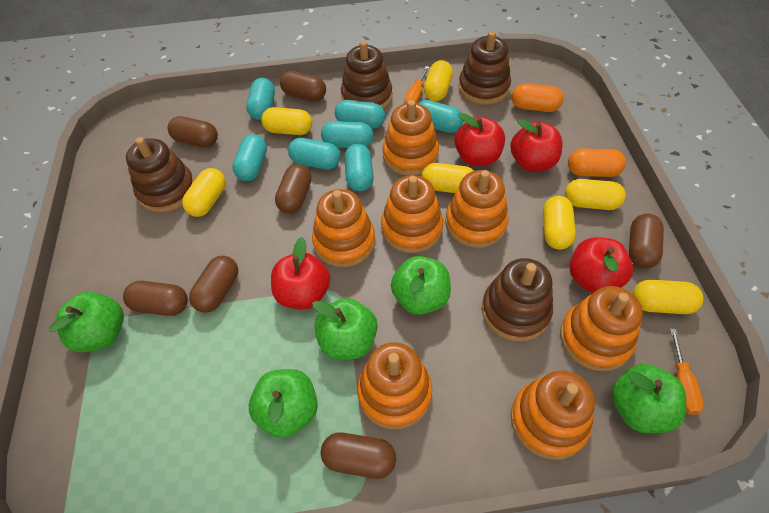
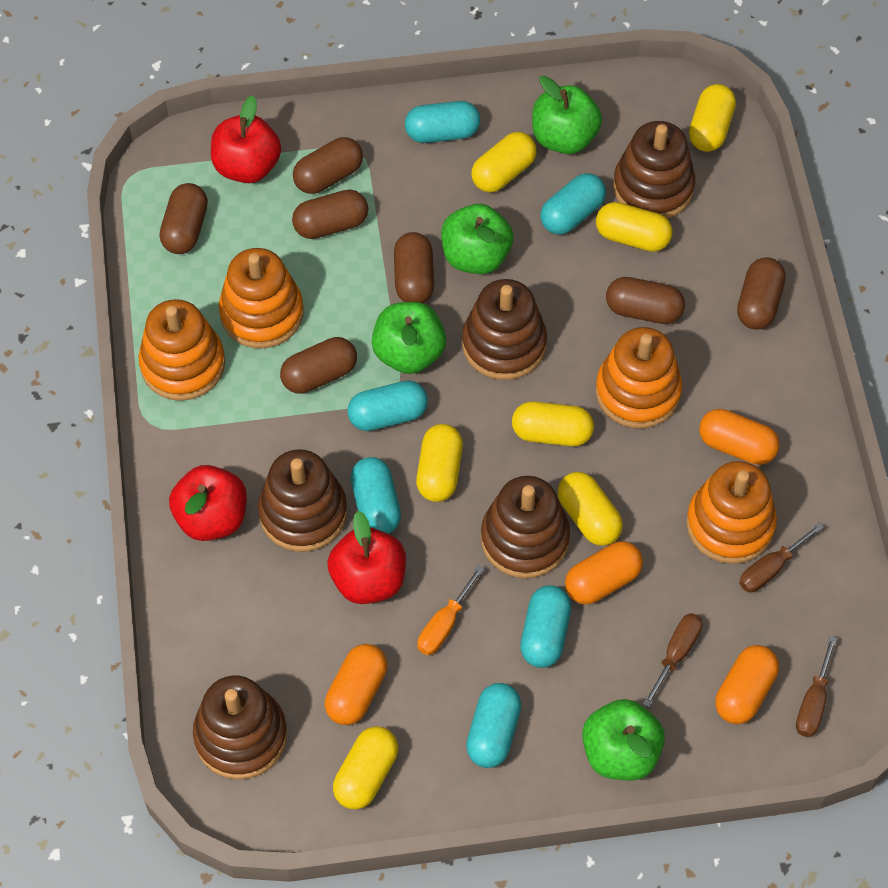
brown screwdriver: none = 0 -> [643,613,702,708] [739,523,824,592] [796,636,837,737] = 3
brown stacking toy: [126,137,195,213] [341,41,392,109] [459,31,511,105] [482,258,553,341] = 4 -> [193,676,287,780] [258,449,347,552] [462,279,547,380] [481,476,570,578] [613,121,695,219] = 5
green apple: [49,292,124,352] [249,369,318,438] [312,298,378,360] [391,256,451,315] [612,364,686,433] = 5 -> [371,302,446,374] [441,204,513,274] [532,76,602,154] [582,699,665,781] = 4
orange capsule: [512,83,563,112] [568,148,626,177] = 2 -> [325,644,387,725] [565,541,643,604] [699,409,780,465] [715,645,779,724] = 4
orange screwdriver: [404,66,430,104] [670,329,704,415] = 2 -> [417,566,485,655] = 1
orange stacking toy: [312,189,375,267] [357,342,432,430] [381,175,443,253] [383,100,439,176] [445,170,509,248] [511,371,595,460] [560,286,643,371] = 7 -> [138,299,225,401] [219,248,303,348] [596,327,682,429] [686,461,777,564] = 4
red apple: [271,237,330,310] [454,113,505,166] [510,119,563,172] [570,237,633,293] = 4 -> [169,465,247,541] [211,96,281,183] [327,511,406,604] = 3
turquoise capsule: [232,134,267,181] [246,78,275,120] [288,138,340,170] [321,121,373,148] [335,100,385,129] [344,144,374,192] [418,100,463,133] = 7 -> [347,381,428,431] [351,457,401,534] [405,101,480,143] [466,683,521,768] [520,586,571,668] [540,173,606,235] = 6

